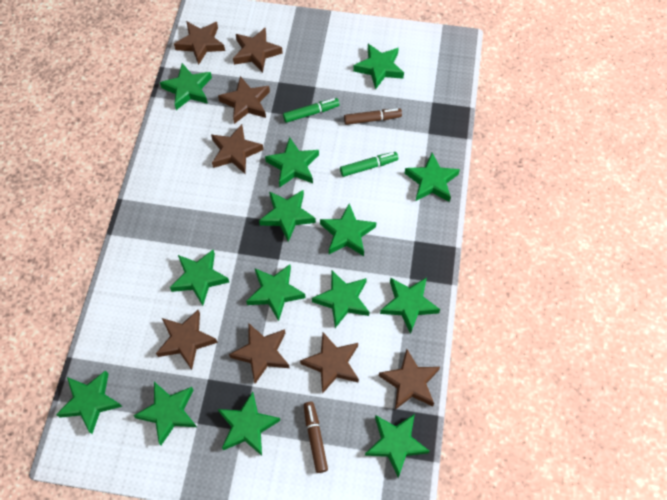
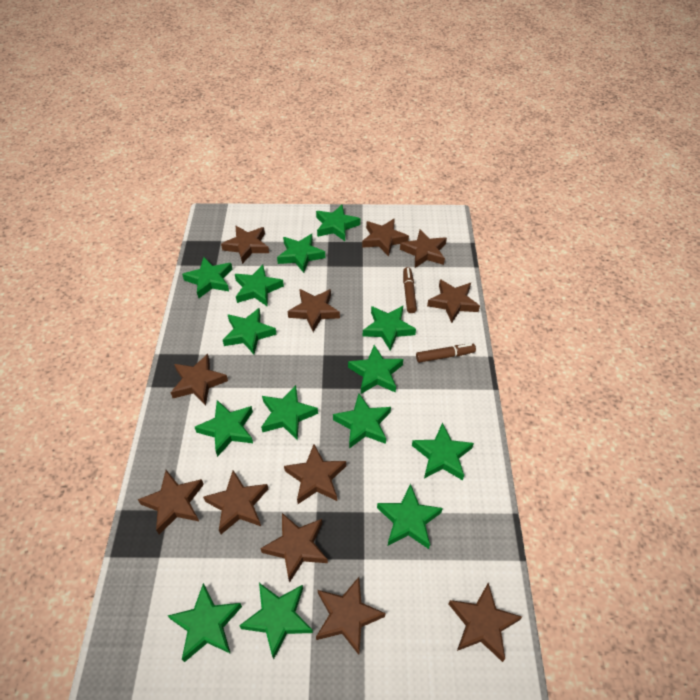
brown star: [156,310,218,370] [174,21,225,65] [211,124,264,174] [218,76,270,124] [229,323,289,384] [233,27,283,73] [300,332,359,394] [379,349,440,410] = 8 -> [137,470,204,535] [170,354,228,405] [203,470,268,534] [221,226,269,264] [260,513,328,583] [284,444,346,504] [287,289,340,332] [316,577,386,655] [362,218,409,257] [400,229,447,268] [427,279,480,323] [448,583,522,662] = 12
green marker: [283,98,339,123] [340,152,398,177] = 2 -> none = 0

